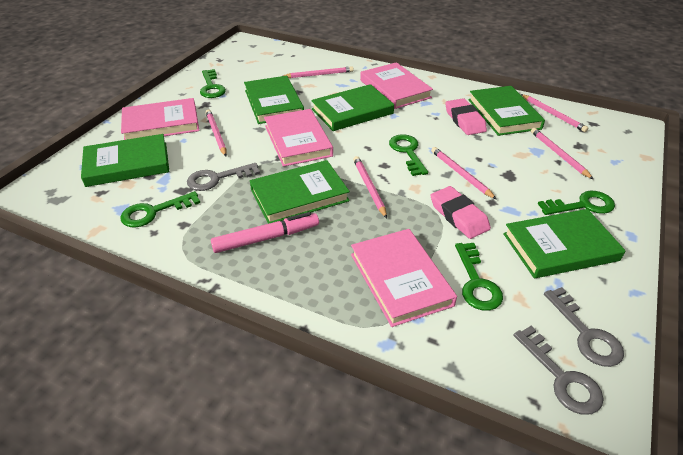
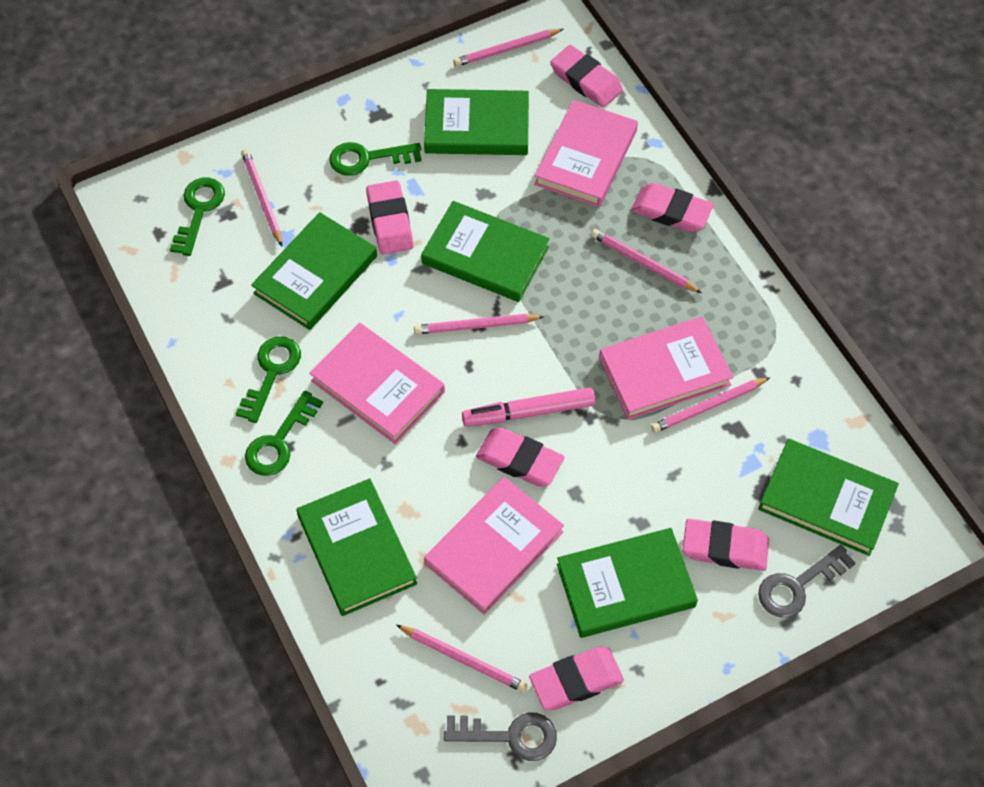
green key: [120,191,200,228] [200,69,226,98] [389,134,428,176] [455,243,503,310] [538,191,615,215] = 5 -> [170,177,225,256] [236,336,301,423] [245,391,323,476] [330,142,422,176] = 4
grey key: [187,163,260,191] [513,326,603,415] [544,287,624,367] = 3 -> [444,713,557,761] [758,545,856,618] = 2
pink eraser: [430,186,491,239] [445,98,487,135] = 2 -> [366,180,414,255] [476,427,565,487] [529,647,624,710] [550,45,623,108] [631,183,714,232] [683,519,769,571] = 6

